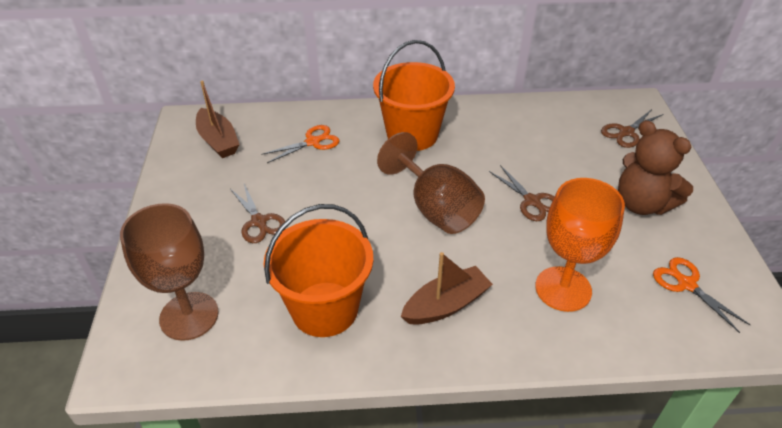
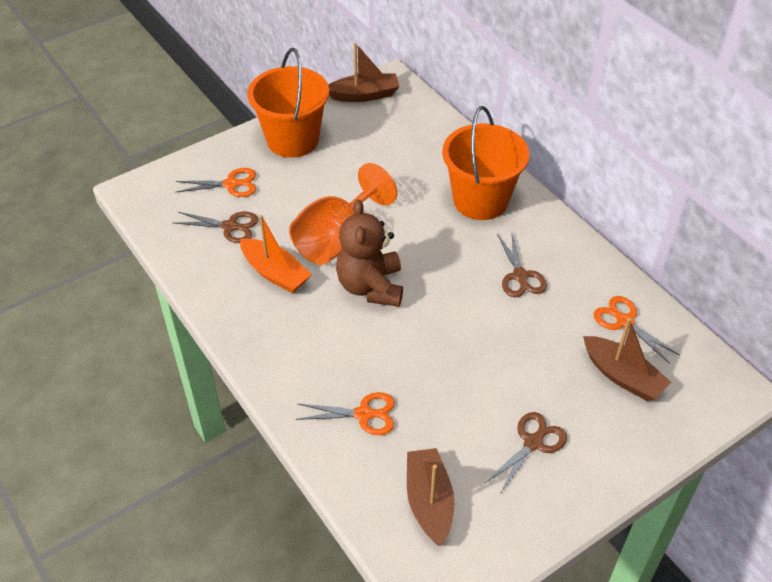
brown boat: [196,81,240,158] [401,252,493,325] = 2 -> [329,42,400,102] [407,448,455,546] [583,318,671,401] = 3
brown goblet: [120,203,219,341] [377,132,485,234] = 2 -> none = 0
orange boat: none = 0 -> [240,215,312,293] = 1
orange scissors: [261,125,340,163] [653,257,750,333] = 2 -> [175,168,256,197] [296,392,395,435] [593,296,680,364] = 3

